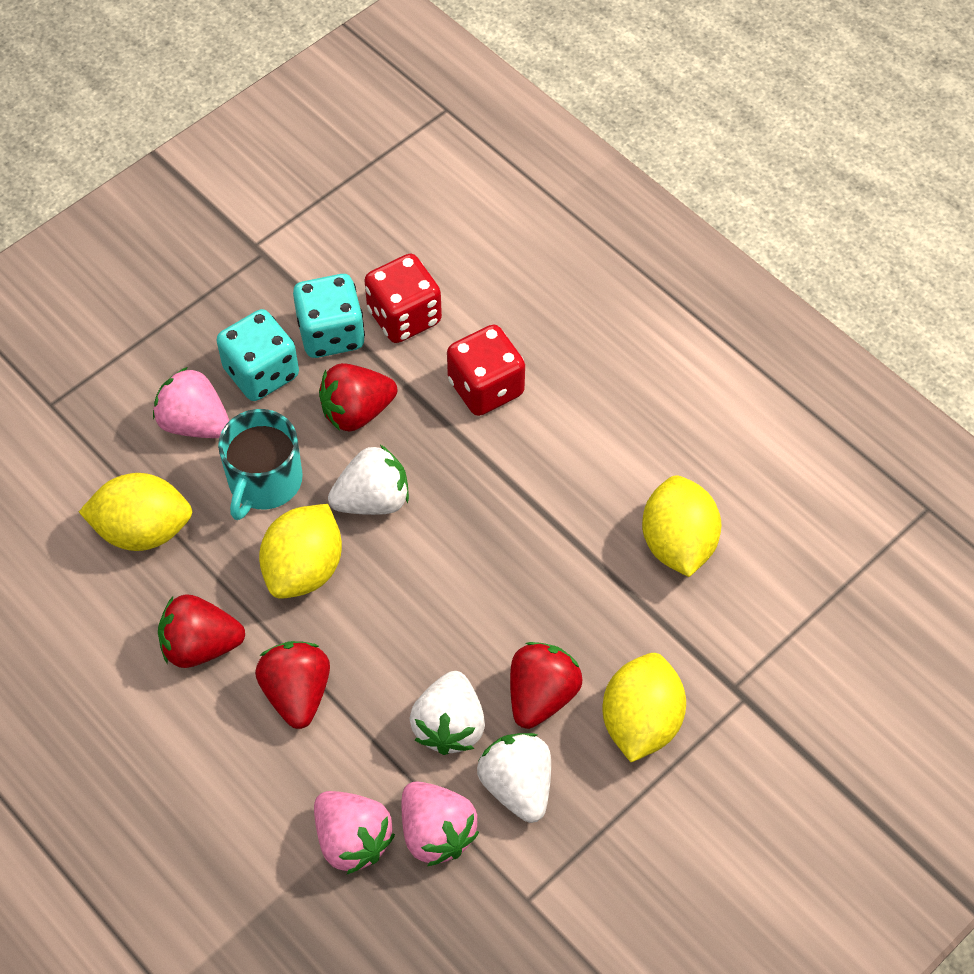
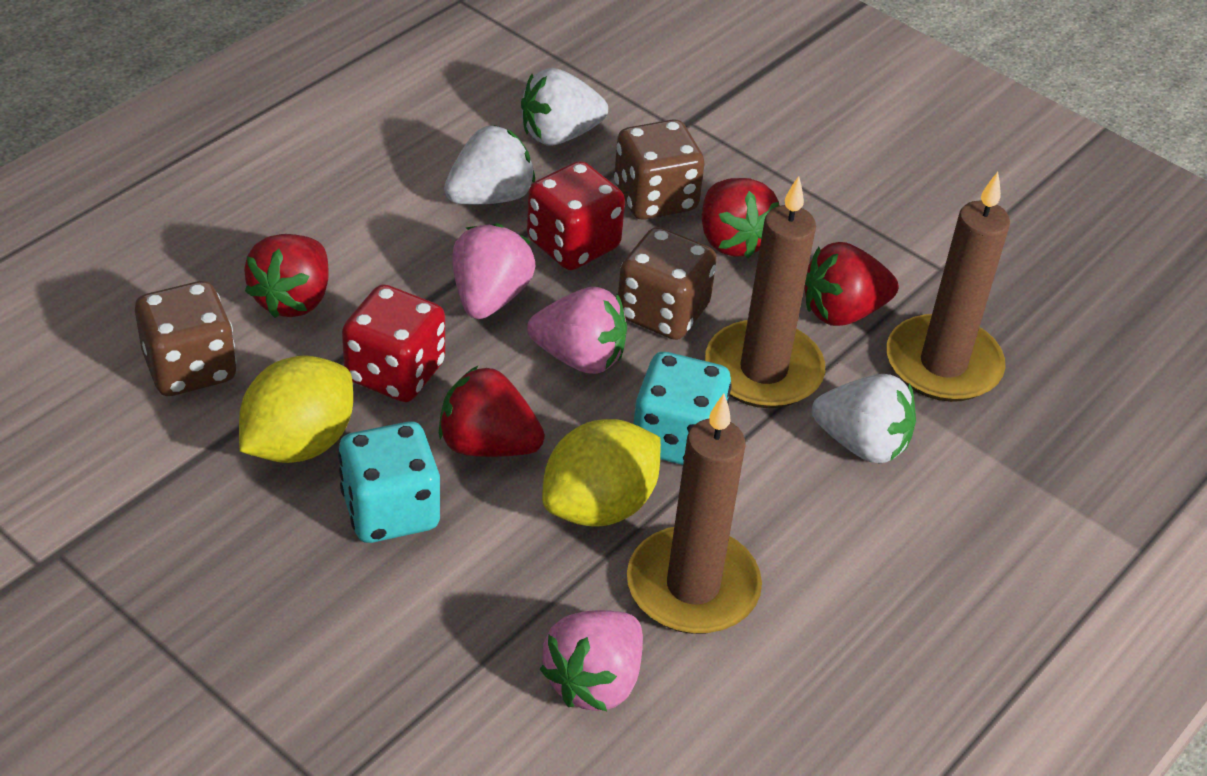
brown candle: none = 0 -> [627,394,762,634] [705,176,825,408] [886,172,1010,402] = 3
brown dice: none = 0 -> [135,281,237,396] [614,119,705,220] [618,227,717,340] = 3
turquoise mug: [218,409,303,520] = 1 -> none = 0
yellow lemon: [79,473,192,551] [259,504,342,599] [603,653,686,762] [642,475,721,577] = 4 -> [239,355,353,463] [542,419,661,527] = 2

